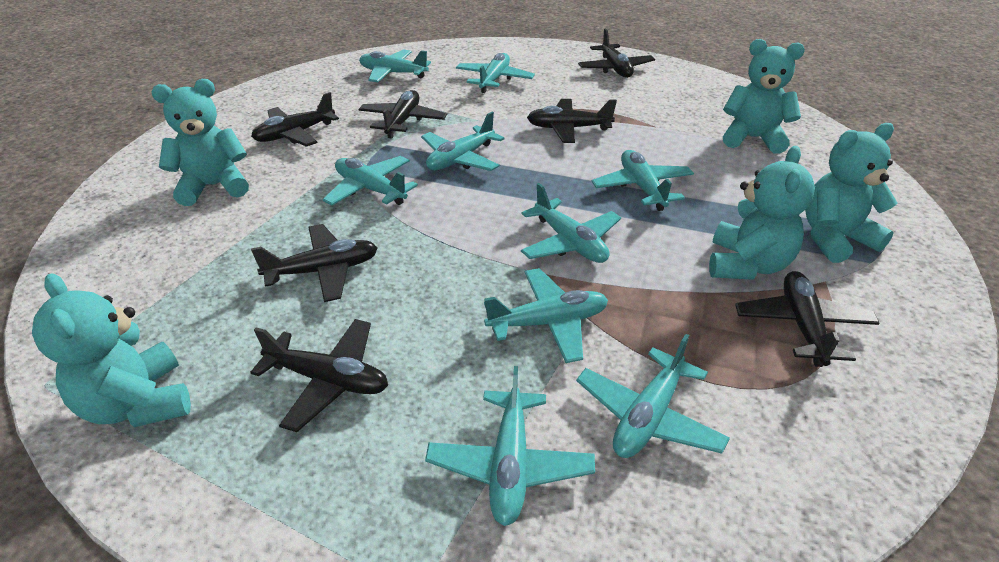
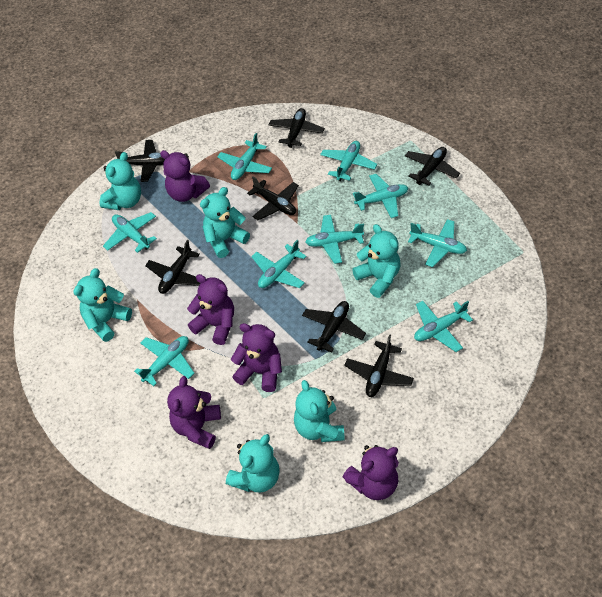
purple teddy bear: none = 0 -> [160,150,210,202] [167,376,221,449] [187,274,234,345] [231,323,282,392] [343,445,399,500] = 5
turquoise teddy bear: [32,273,191,427] [152,79,249,206] [709,146,815,280] [723,39,805,154] [805,123,898,263] = 5 -> [73,268,132,342] [99,152,141,210] [200,187,250,258] [226,434,280,493] [294,380,345,442] [352,224,400,298] = 6

